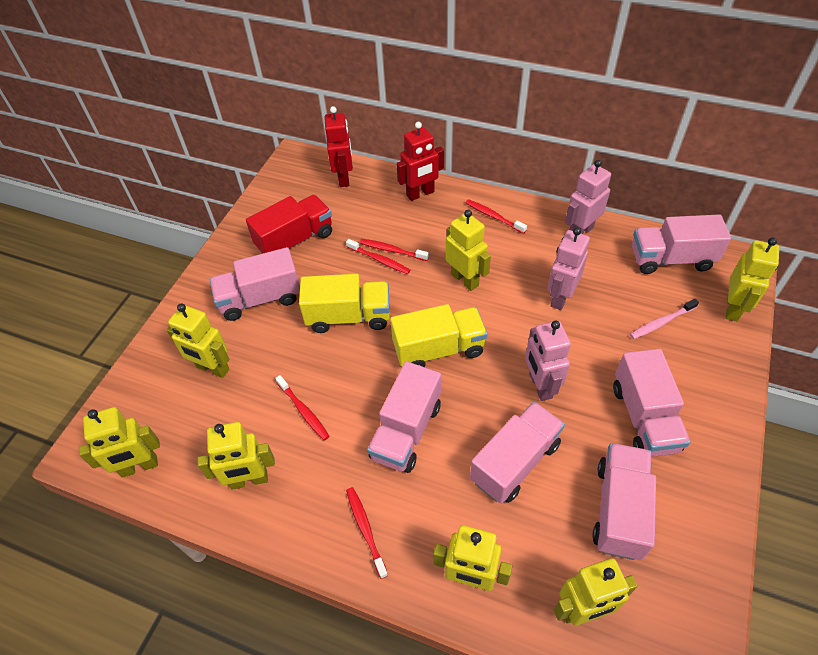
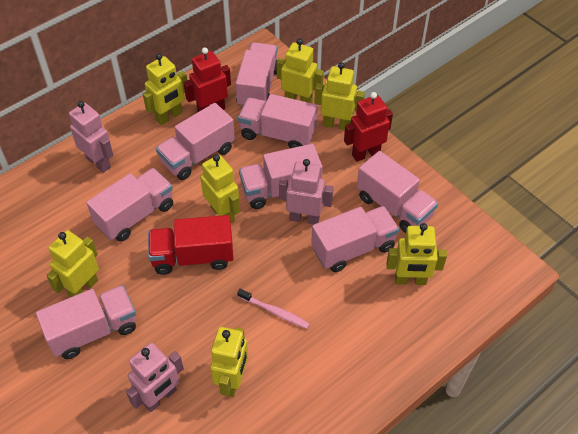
pink truck: [210,247,300,321] [367,361,441,473] [470,402,565,504] [592,443,656,560] [613,349,690,457] [632,214,731,274] = 6 -> [36,285,136,359] [86,168,173,242] [156,103,235,180] [236,42,278,107] [238,94,317,148] [239,144,322,209] [311,206,399,272] [357,151,438,233] = 8
red toothbrush: [275,375,329,441] [346,239,410,274] [346,487,388,579] [360,239,429,261] [466,199,527,234] = 5 -> none = 0
yellow truck: [299,274,390,333] [390,304,487,367] = 2 -> none = 0

